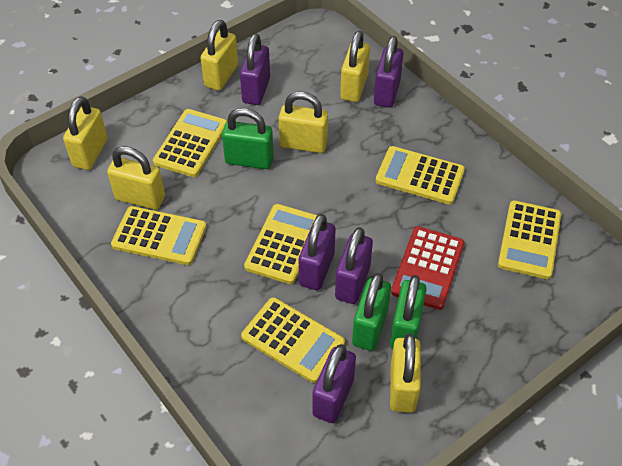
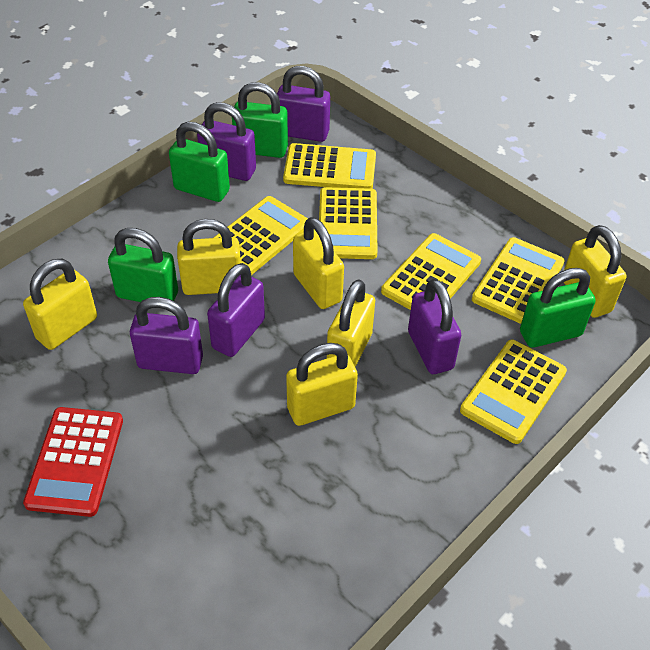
green padlock: [222,108,274,169] [352,273,391,351] [390,275,427,349] = 3 -> [108,228,178,302] [169,122,230,202] [232,82,288,158] [520,268,596,348] = 4

